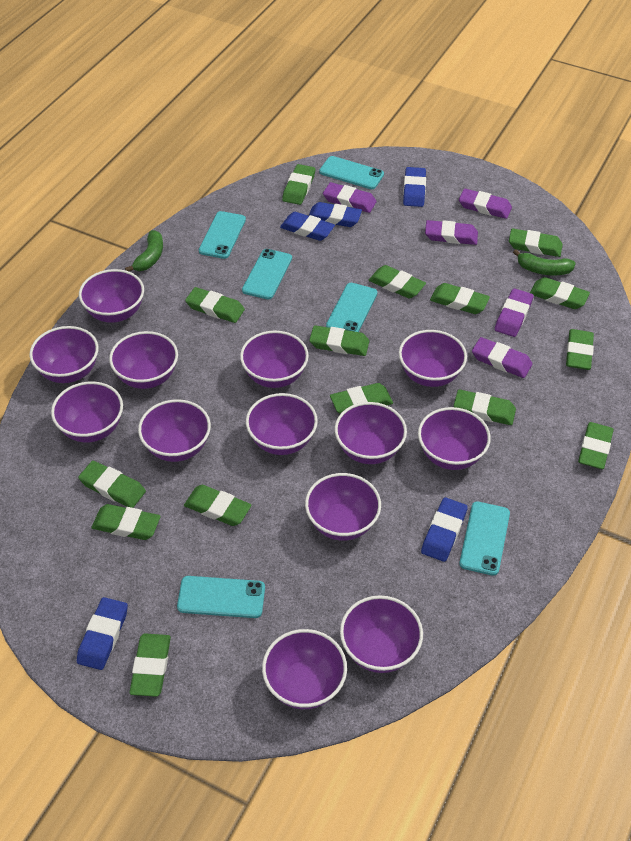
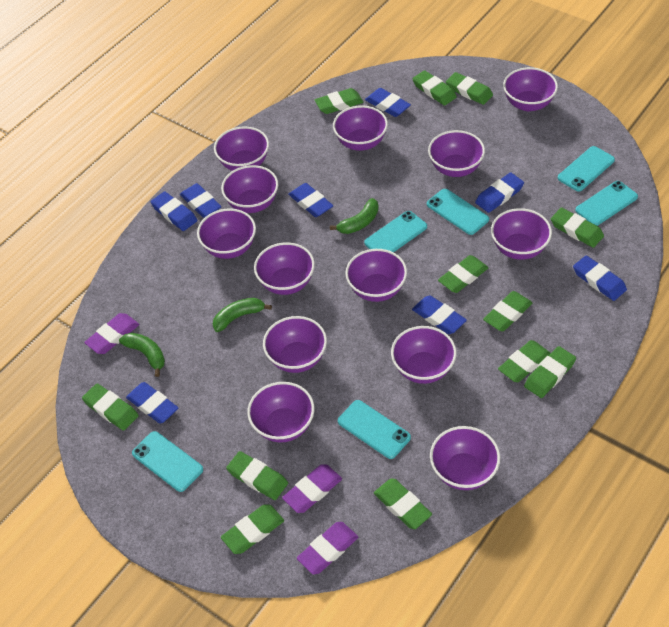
blue eraser: [77,597,128,670] [280,212,335,241] [309,202,362,227] [403,167,426,207] [421,497,468,562] = 5 -> [126,382,178,424] [151,191,198,231] [180,183,222,218] [288,183,333,217] [365,88,411,117] [412,296,467,334] [475,173,524,213] [573,255,627,301] = 8
green banana: [125,230,163,271] [513,250,576,275] = 2 -> [119,333,165,377] [213,298,272,332] [330,198,379,234] = 3
green eraser: [78,461,146,508] [92,504,161,540] [130,633,171,697] [184,485,251,526] [185,287,245,323] [282,164,315,205] [309,326,369,356] [330,383,393,414] [369,265,426,299] [430,283,490,314] [454,389,516,425] [509,228,563,257] [530,277,590,309] [566,329,594,370] [578,422,614,469] = 15 -> [82,383,139,431] [221,505,284,554] [226,451,288,500] [315,88,364,114] [374,479,432,529] [412,70,457,106] [438,255,489,293] [446,72,493,105] [483,291,533,332] [498,340,551,382] [524,346,576,398] [551,207,604,248] = 12
purple eraser: [323,182,377,213] [425,220,478,245] [459,189,512,219] [472,337,532,378] [495,288,534,337] = 5 -> [84,313,140,354] [282,464,342,513] [297,522,358,574] = 3

